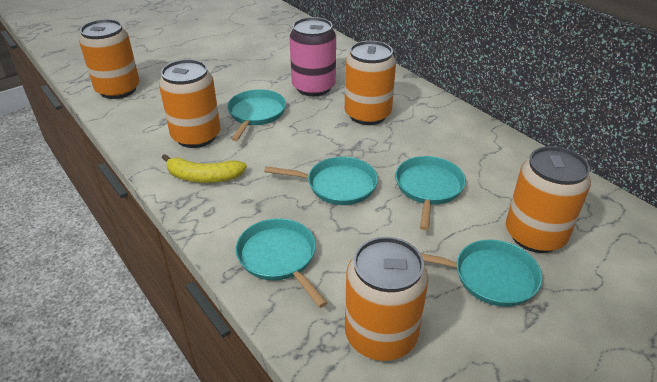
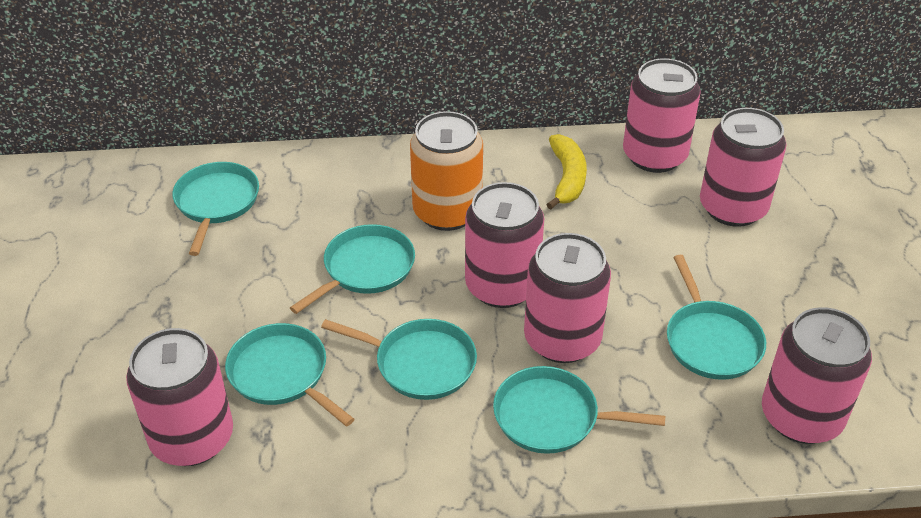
orange can: [79,19,140,99] [159,59,221,148] [345,41,396,125] [345,237,428,361] [506,146,591,253] = 5 -> [410,111,483,231] = 1
pink can: [289,17,336,96] = 1 -> [126,328,233,466] [465,182,544,308] [524,233,611,363] [623,58,701,173] [700,108,787,227] [762,307,872,444] = 6
turquoise pan: [227,89,286,141] [236,218,328,308] [264,157,378,205] [395,156,466,230] [420,240,542,307] = 5 -> [172,162,259,256] [225,323,355,427] [290,224,415,314] [321,319,477,400] [493,366,665,454] [667,255,766,380] = 6

